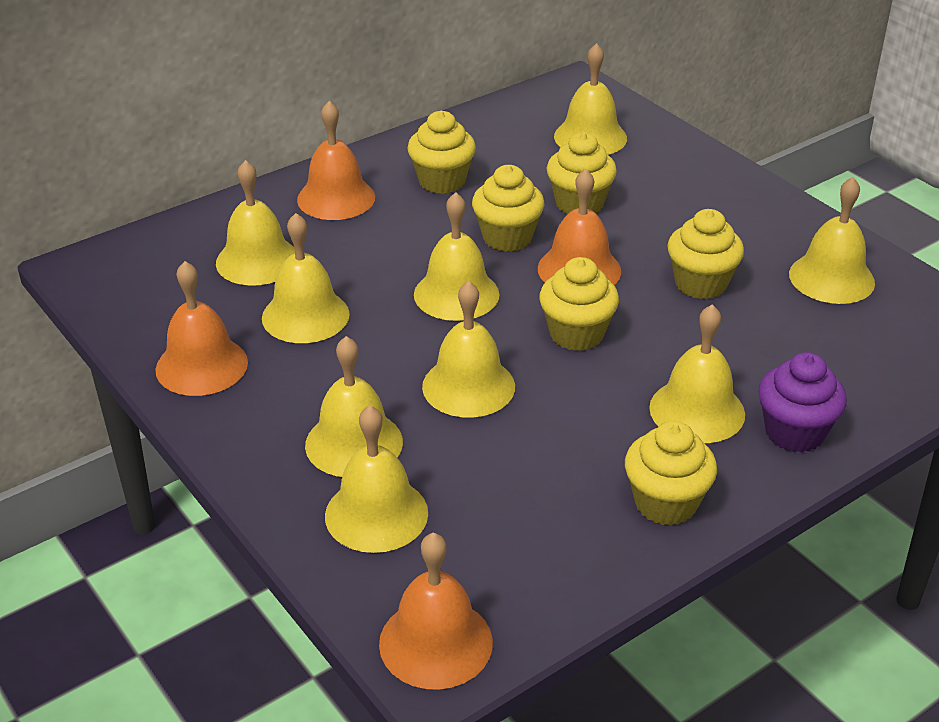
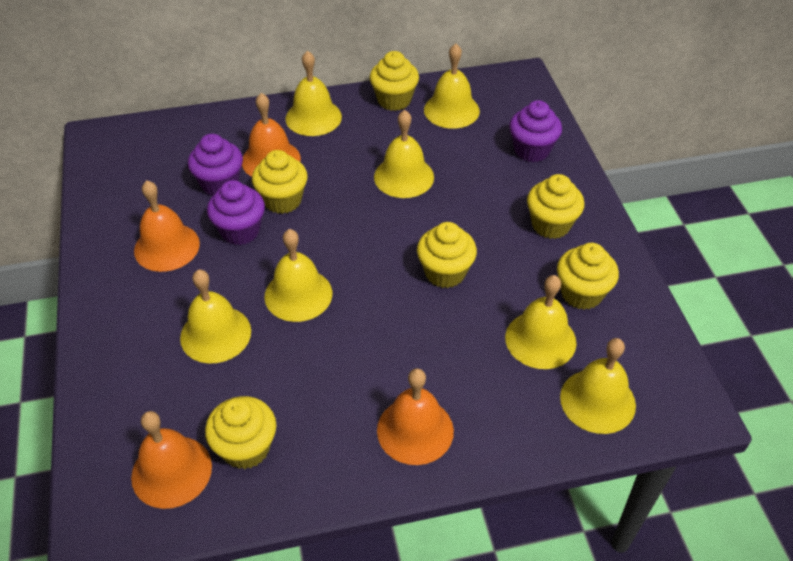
purple cupcake: [758,352,847,452] = 1 -> [188,134,243,196] [207,180,265,245] [509,100,562,162] = 3
yellow bell: [216,160,295,286] [262,213,350,343] [305,336,403,477] [325,406,428,553] [414,192,500,321] [422,281,515,418] [554,43,627,155] [649,304,745,443] [789,177,875,304] = 9 -> [180,270,251,363] [264,229,332,322] [285,51,342,136] [374,110,434,198] [424,44,480,129] [505,275,577,369] [560,338,636,434] = 7

